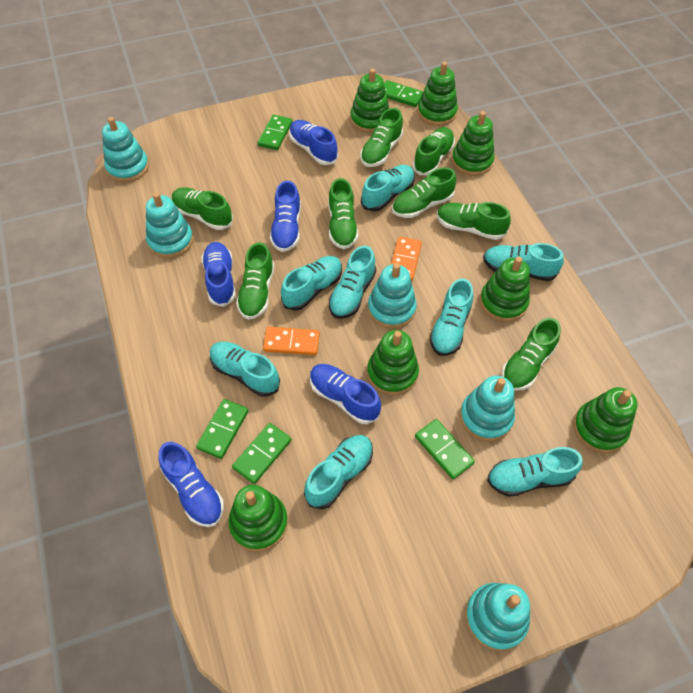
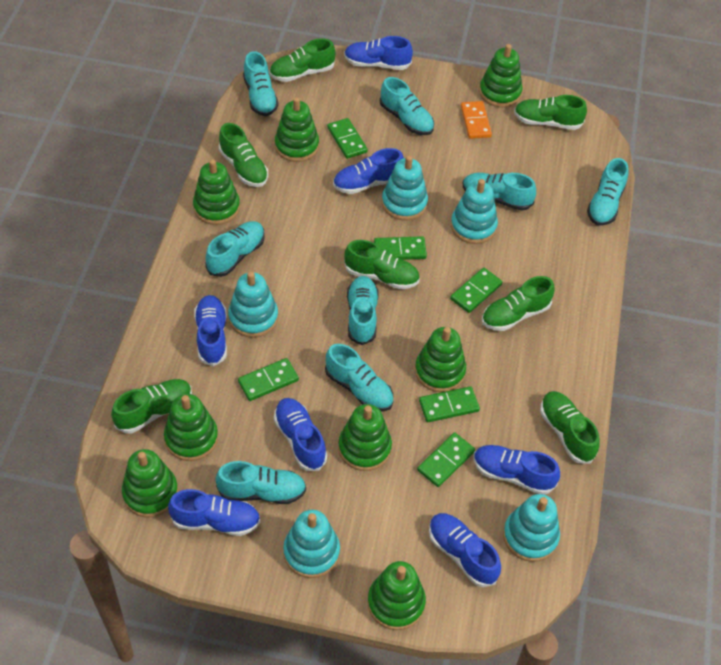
blue shoe: [158,442,224,527] [201,242,236,307] [270,181,301,252] [289,120,338,165] [310,364,381,424] = 5 -> [168,489,261,536] [194,295,227,366] [274,398,327,471] [333,148,404,194] [344,36,413,70] [429,513,501,587] [474,445,560,494] = 7
green domino: [196,399,248,459] [232,423,291,484] [258,115,292,150] [384,80,423,107] [415,419,475,479] = 5 -> [238,358,299,401] [327,118,368,159] [374,236,427,260] [417,432,475,487] [419,386,480,422] [450,268,502,313] = 6
green shoe: [172,187,233,230] [236,242,274,320] [328,178,359,249] [360,108,403,167] [392,168,456,218] [412,127,455,175] [437,202,511,240] [502,318,561,391] = 8 -> [111,379,192,433] [219,123,268,187] [269,38,335,82] [344,240,419,289] [482,276,555,331] [514,95,587,130] [540,391,600,464] = 7
green stacking toy: [228,485,288,552] [350,68,389,133] [367,330,419,395] [418,62,458,126] [452,111,495,176] [480,257,530,322] [573,387,638,453] = 7 -> [122,449,178,517] [164,394,218,461] [193,159,240,225] [275,97,319,162] [338,404,392,471] [367,561,426,630] [415,327,466,392] [479,44,523,107] = 8
orange domino: [263,327,320,355] [391,237,422,281] = 2 -> [461,101,492,139] = 1

